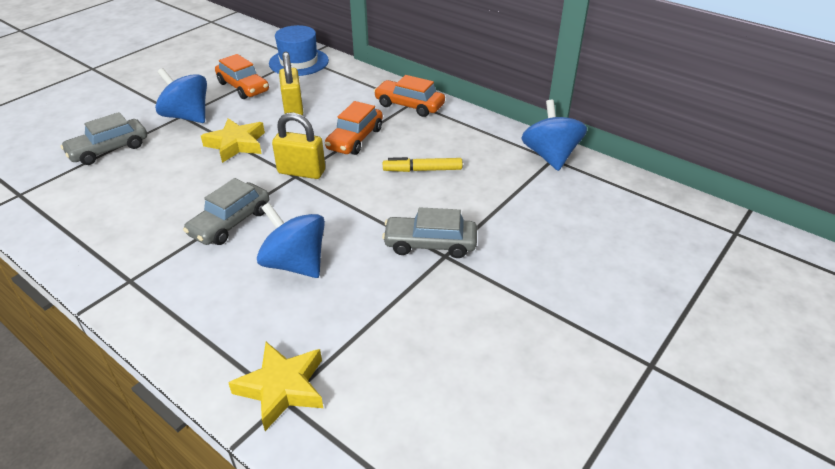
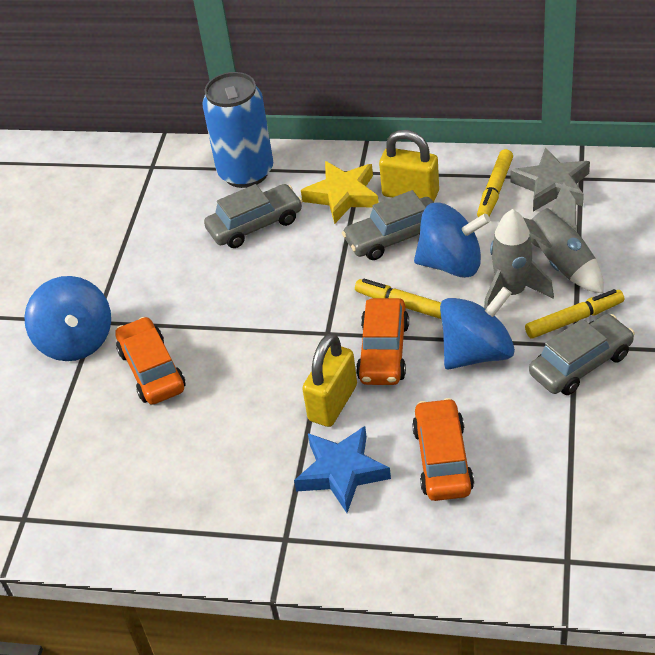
blue can: none = 0 -> [202,72,273,188] = 1
blue hat: [269,25,329,76] = 1 -> none = 0
blue star: none = 0 -> [294,426,391,513] = 1
grey rocket: none = 0 -> [484,209,554,309] [523,182,604,294] = 2
grey star: none = 0 -> [510,148,590,212] = 1
yellow marker: [383,157,463,172] = 1 -> [355,279,441,319] [477,149,513,217] [525,289,624,339] = 3
yellow star: [201,118,265,163] [229,342,323,431] = 2 -> [301,161,379,224] = 1

